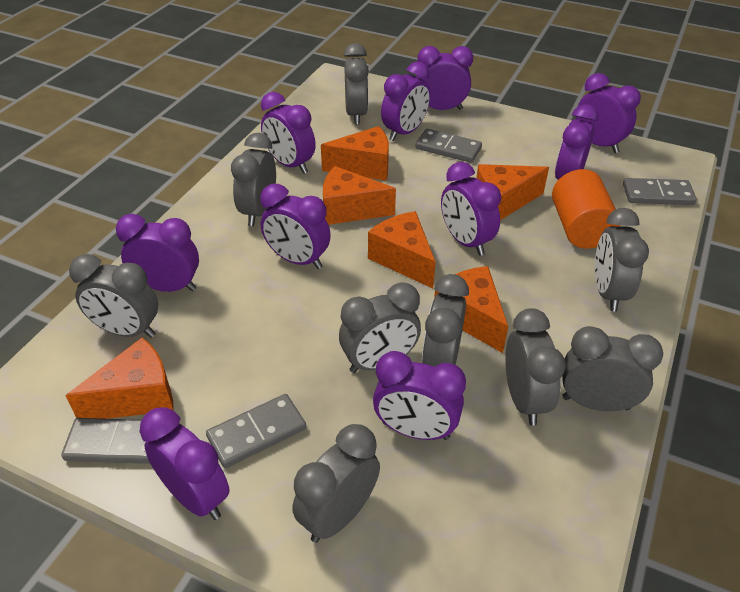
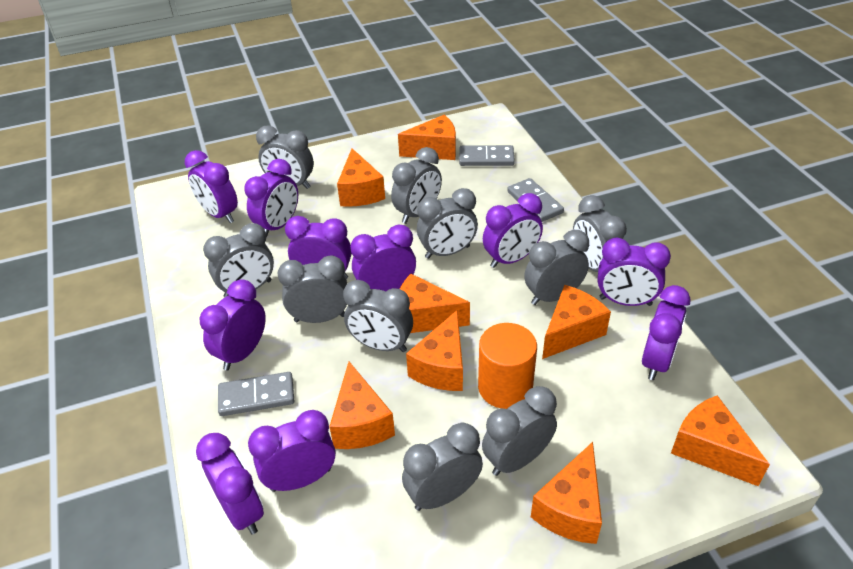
grey clock: [69,254,158,338] [231,133,276,226] [293,424,380,543] [339,283,421,373] [343,43,369,125] [422,274,469,367] [505,308,566,426] [562,326,663,411] [595,208,649,312] = 9 -> [203,223,274,298] [256,126,314,189] [277,255,347,323] [343,280,413,352] [391,147,442,224] [402,422,483,511] [417,188,478,259] [482,386,557,476] [524,230,589,305] [573,195,627,272] = 10
grey domino: [61,418,150,464] [206,394,306,468] [415,129,482,163] [623,178,697,205] = 4 -> [218,372,294,416] [459,145,515,166] [507,178,564,222] = 3
orange cheese: [66,338,174,419] [321,126,389,181] [323,166,396,225] [368,211,436,289] [434,266,508,353] [476,164,549,220] = 6 -> [329,362,395,449] [337,148,385,207] [398,115,456,160] [400,274,470,333] [406,310,463,391] [531,442,602,544] [542,285,611,359] [671,395,770,486] = 8

